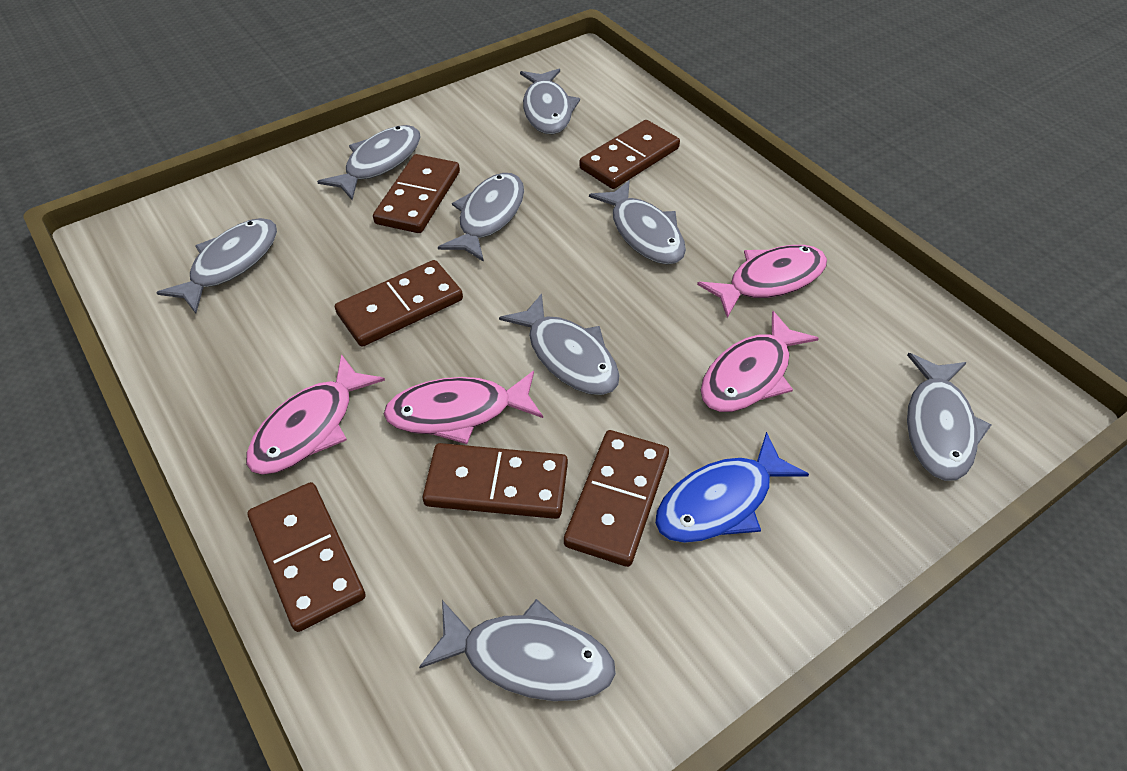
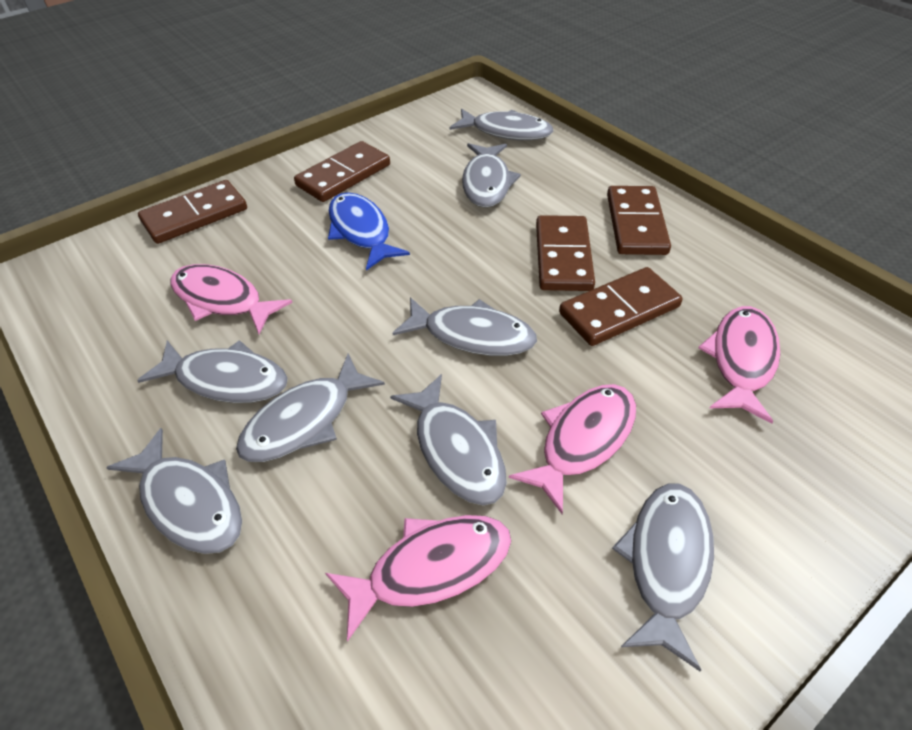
brown domino: [248,482,365,632] [335,260,463,347] [373,154,460,233] [423,443,568,519] [564,430,669,567] [579,120,680,189] = 6 -> [138,180,247,244] [294,141,390,202] [536,215,595,291] [559,267,682,346] [607,186,671,255] = 5

